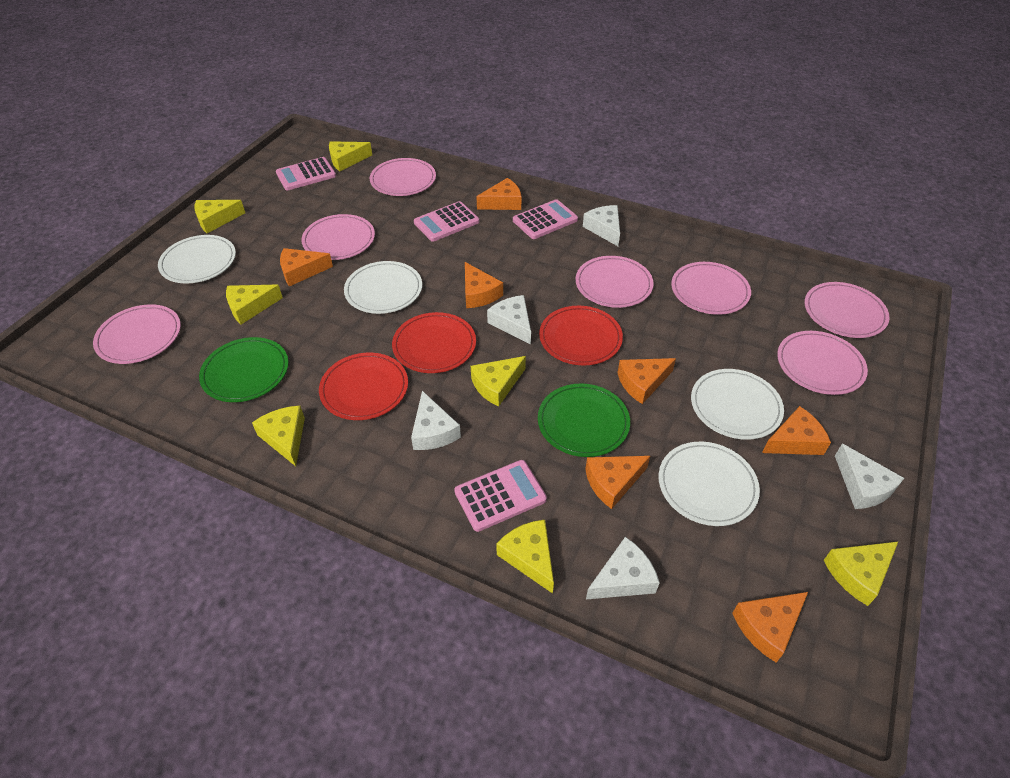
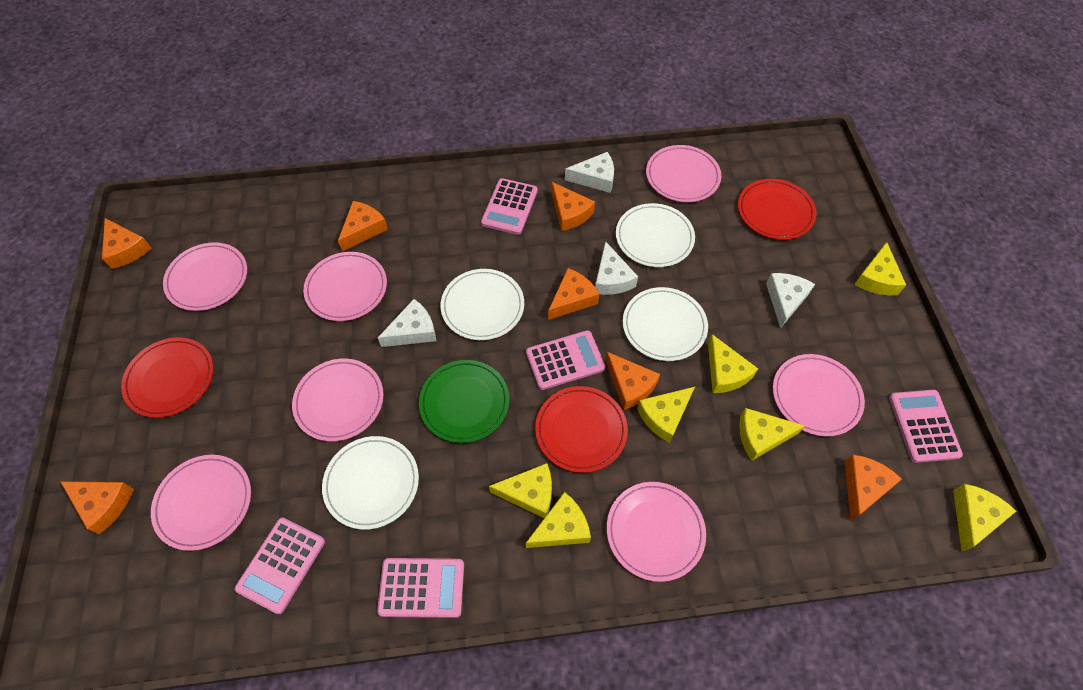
green plate: [199,337,289,402] [538,384,630,457] = 2 -> [419,360,509,443] = 1
pink calculator: [276,157,336,190] [414,201,479,241] [454,460,547,532] [513,199,578,239] = 4 -> [234,517,325,614] [377,558,464,618] [481,178,538,235] [526,330,605,390] [889,390,963,463] = 5
white cheese: [411,391,461,450] [487,295,531,345] [583,205,620,246] [586,537,660,599] [835,444,904,509] = 5 -> [378,299,436,347] [565,152,614,193] [595,241,638,295] [766,273,815,329] = 4

